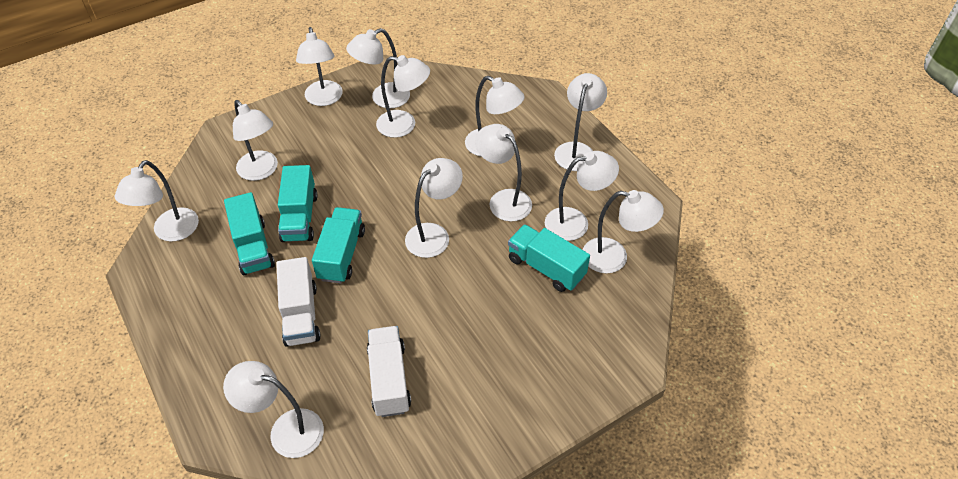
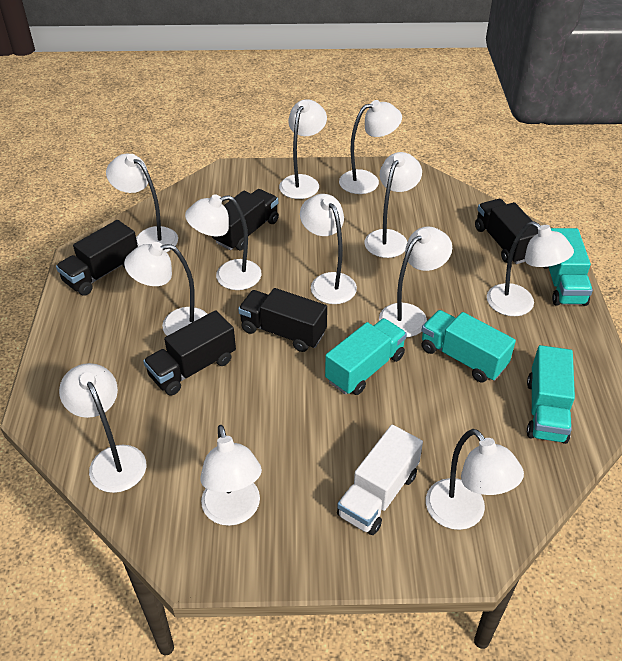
black truck: none = 0 -> [56,220,138,296] [143,310,236,396] [212,189,279,250] [238,288,327,352] [475,199,538,264] = 5
white truck: [276,257,321,347] [367,326,411,417] = 2 -> [337,425,423,535] = 1

